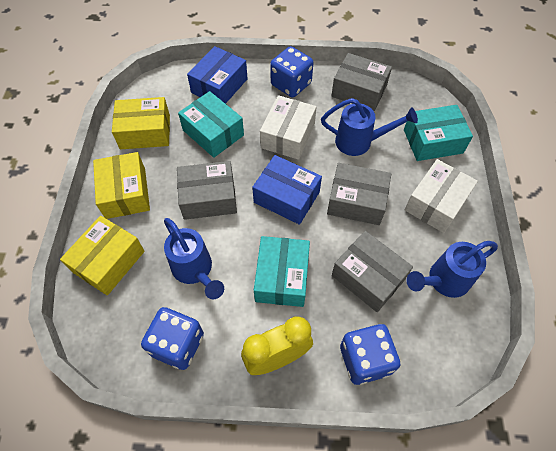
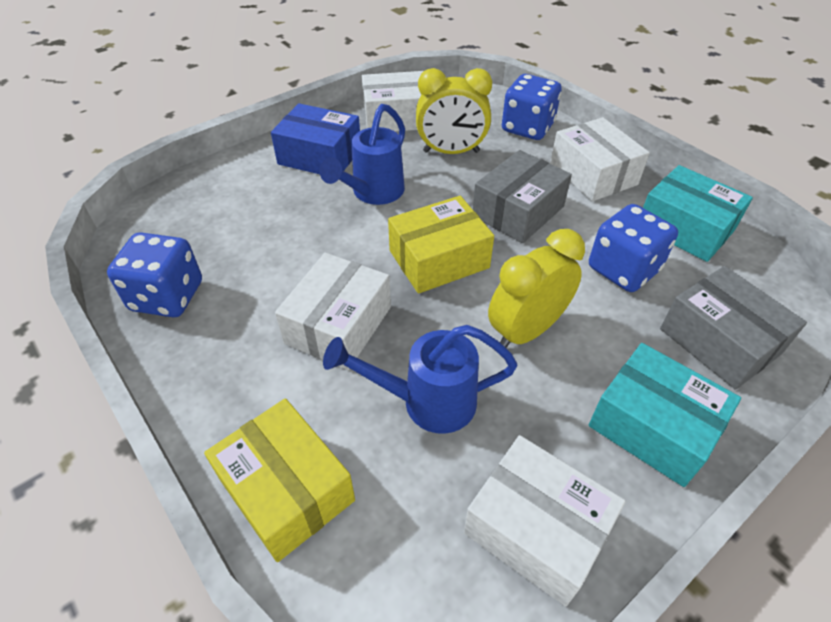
blue box: [187,46,248,104] [252,155,322,225] = 2 -> [271,103,360,174] = 1
blue watering can: [164,218,224,299] [321,98,418,156] [406,241,498,298] = 3 -> [320,104,405,205] [323,325,518,434] = 2
grey box: [177,161,237,220] [327,163,391,225] [331,53,392,111] [332,231,413,312] = 4 -> [473,150,572,243] [660,266,807,390] = 2
turquoise box: [178,91,244,158] [254,236,310,307] [404,105,473,161] = 3 -> [589,343,741,487] [643,165,753,262] = 2
white box: [260,95,317,160] [405,159,478,233] = 2 -> [275,253,391,370] [362,71,424,132] [464,435,626,606] [550,117,650,202] = 4
yellow box: [60,216,145,295] [93,152,150,219] [112,97,170,149] = 3 -> [204,399,355,562] [388,196,494,294] = 2
yellow clock: [241,317,313,375] = 1 -> [416,68,492,154] [488,229,585,348] = 2

